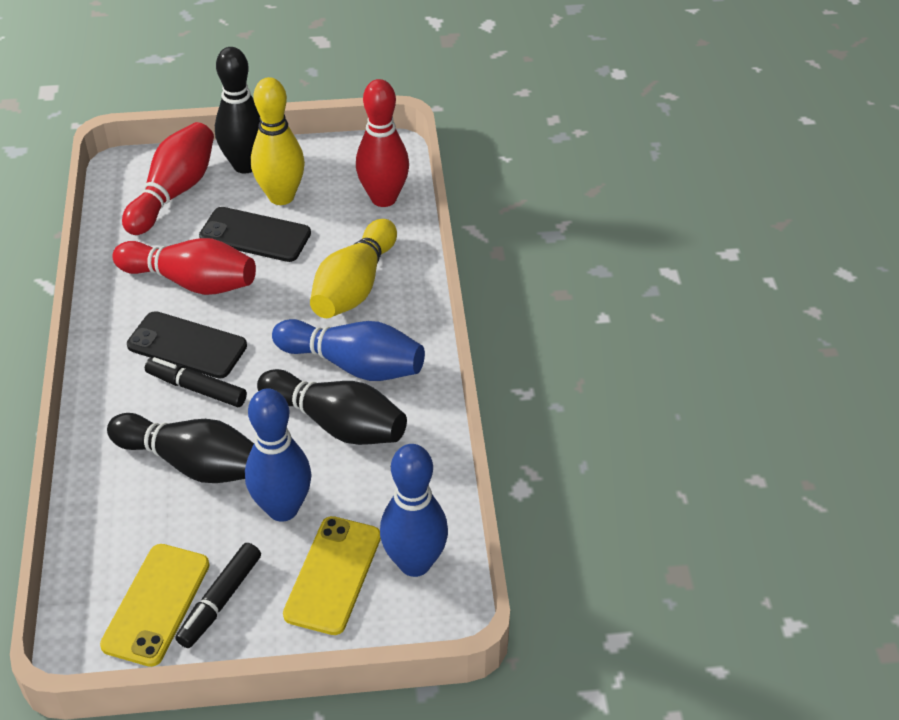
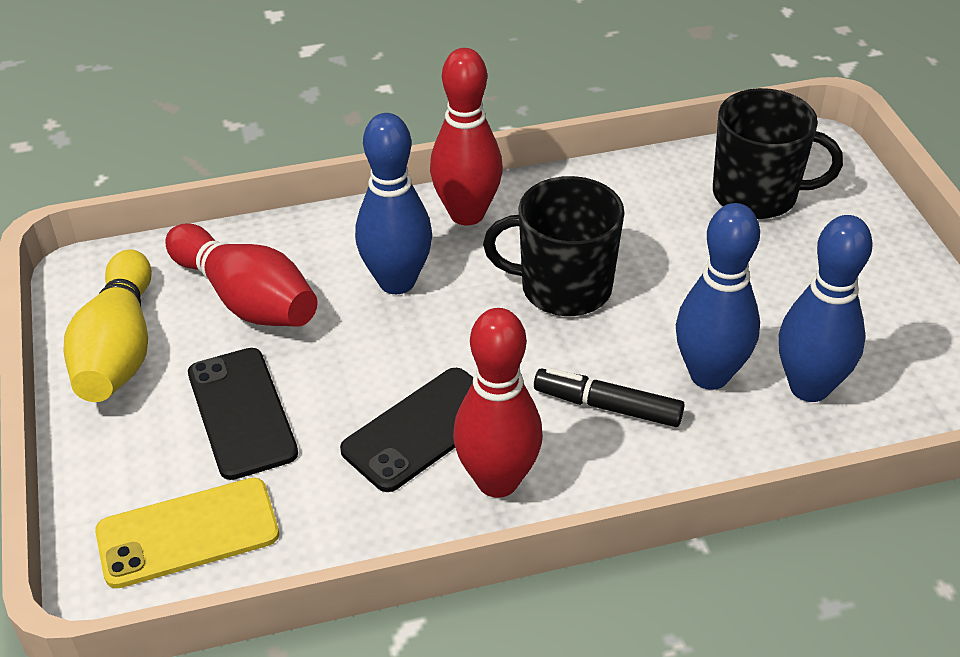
black bowling pin: [107,413,254,483] [215,47,260,174] [257,369,407,445] = 3 -> none = 0
black marker: [145,357,247,407] [175,543,261,648] = 2 -> [534,368,685,427] = 1
black mug: none = 0 -> [483,176,624,316] [713,88,843,219] = 2
yellow bowling pin: [251,77,305,205] [310,219,397,318] = 2 -> [63,250,152,402] = 1
yellow phone: [100,544,210,667] [283,516,381,635] = 2 -> [95,478,279,589] = 1

